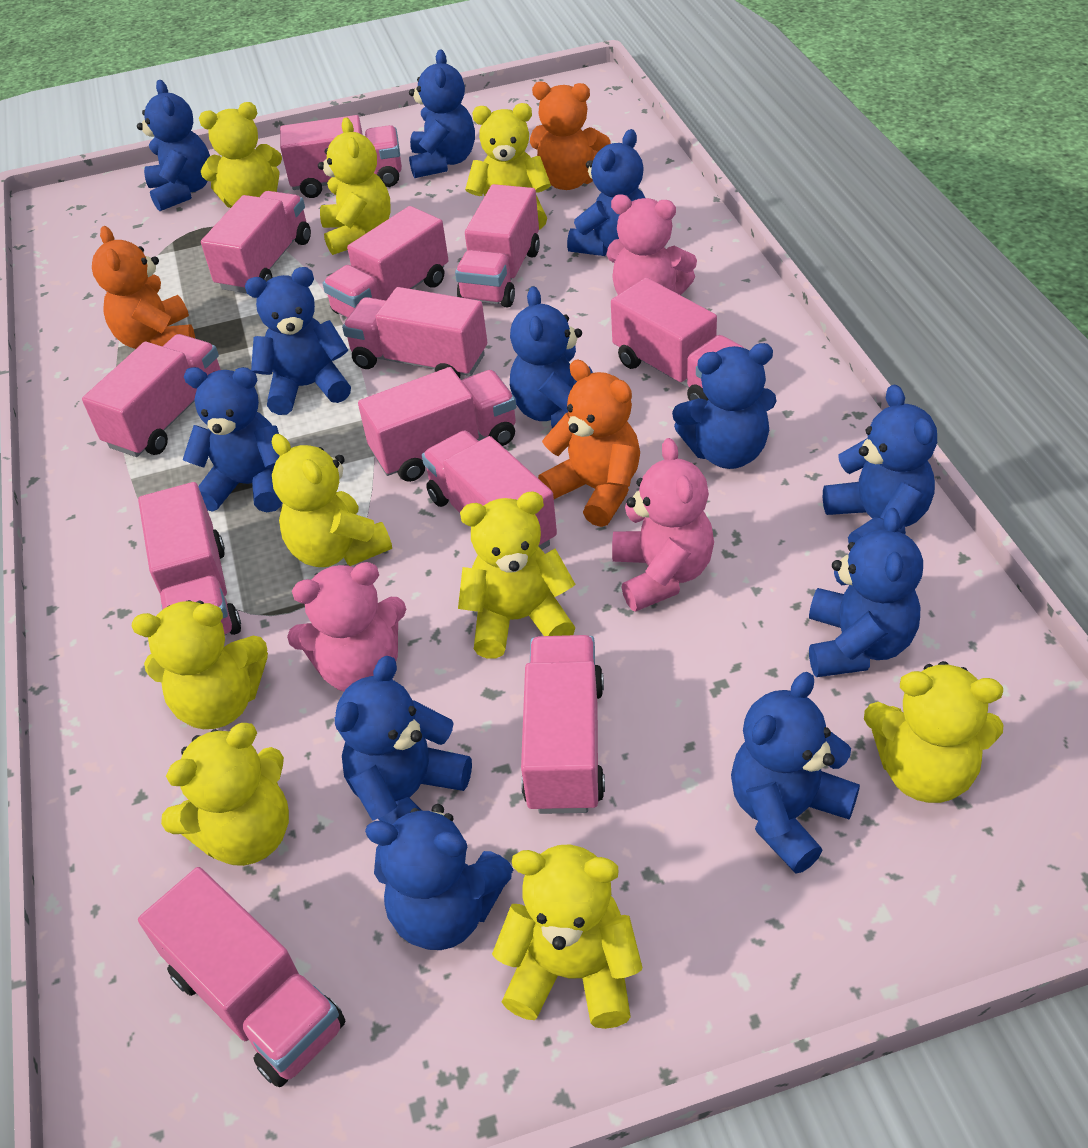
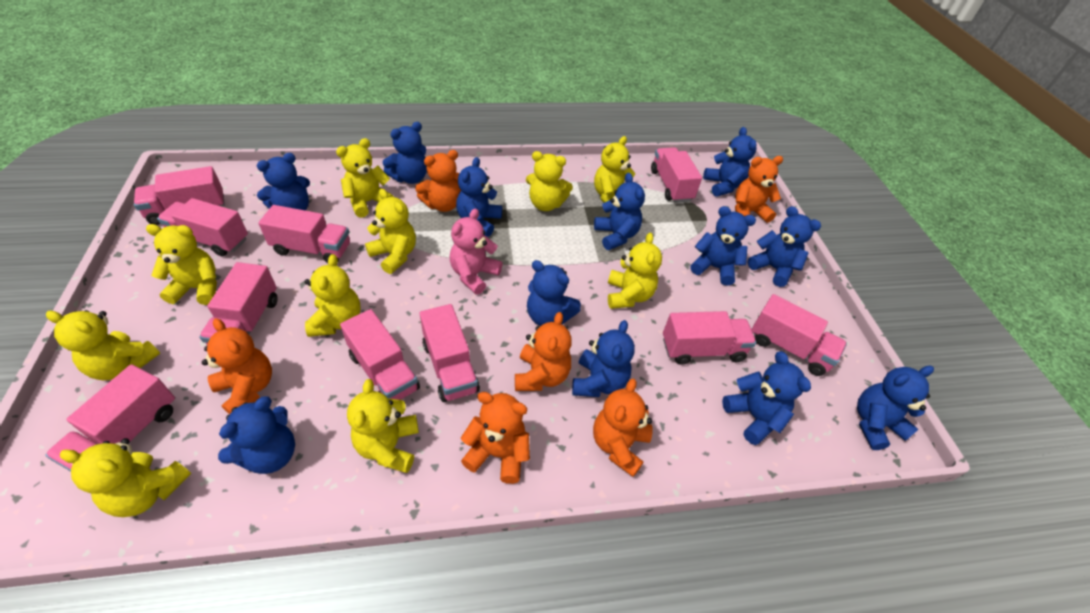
orange teddy bear: [92,226,195,349] [530,82,611,190] [538,360,640,527] = 3 -> [202,318,272,415] [415,150,461,212] [461,392,530,484] [515,312,572,391] [593,379,653,477] [735,156,783,223] = 6
pink teddy bear: [287,562,406,692] [606,194,697,295] [612,438,714,612] = 3 -> [450,209,503,294] = 1
pink truck: [82,334,221,457] [138,482,241,635] [138,867,346,1087] [201,191,311,293] [280,115,402,198] [323,206,448,318] [342,287,487,378] [358,367,516,482] [422,431,557,550] [455,184,540,307] [521,635,605,814] [611,278,744,401] = 12 -> [45,364,175,471] [134,166,224,225] [157,198,248,257] [199,262,278,345] [258,205,350,263] [340,309,420,400] [420,304,480,402] [651,147,702,203] [663,311,756,365] [751,294,847,376] = 10
yellow teddy bear: [132,600,268,729] [161,723,289,866] [199,102,282,208] [272,434,392,567] [318,117,391,255] [458,492,576,659] [465,103,551,230] [492,845,642,1029] [864,661,1004,803] = 9 -> [46,310,161,380] [60,438,191,517] [146,224,217,305] [305,254,361,337] [336,138,394,218] [347,379,419,473] [365,189,416,274] [526,151,573,211] [594,136,635,203] [608,233,662,309] = 10

